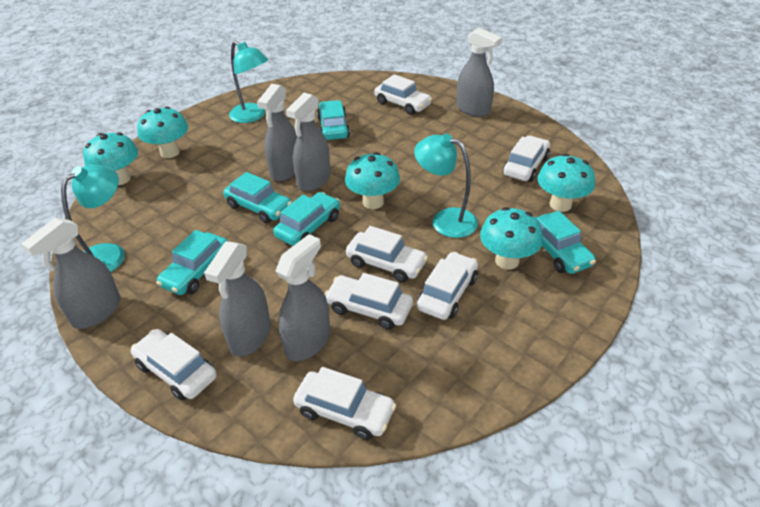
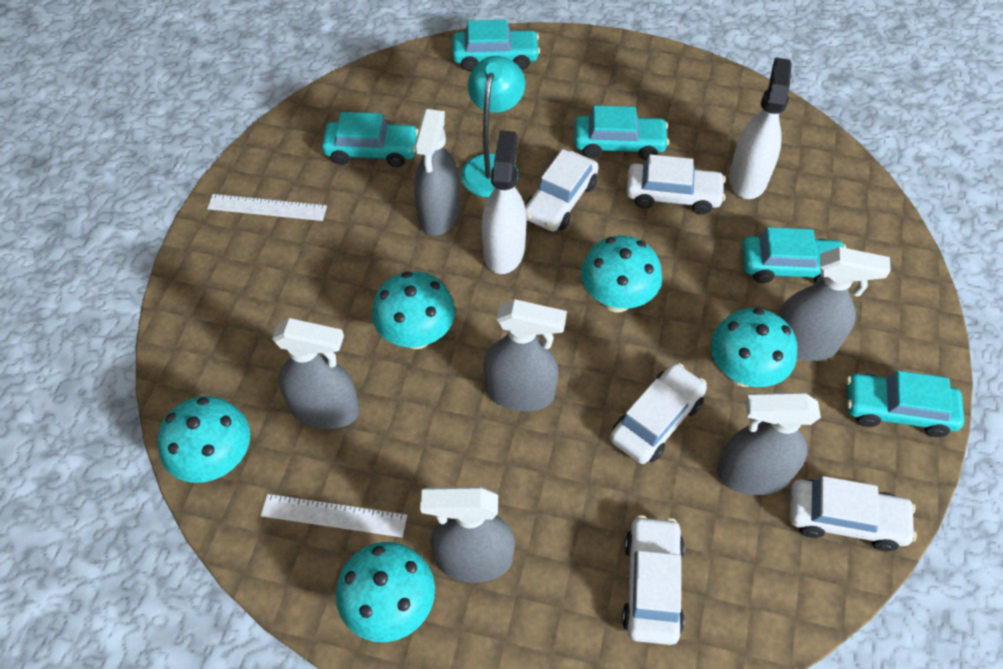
turquoise lamp: [61,164,125,272] [229,41,268,123] [414,134,478,238] = 3 -> [461,56,525,197] = 1
white car: [131,329,217,401] [293,367,396,440] [324,273,413,330] [346,226,428,282] [374,74,432,115] [417,252,478,320] [503,136,550,182] = 7 -> [525,149,599,231] [610,363,707,464] [622,515,685,645] [626,154,726,214] [790,476,917,551] = 5
white ruler: none = 0 -> [207,194,327,221] [261,494,407,537] = 2
white spray bottle: none = 0 -> [482,130,527,274] [729,57,792,199] = 2

